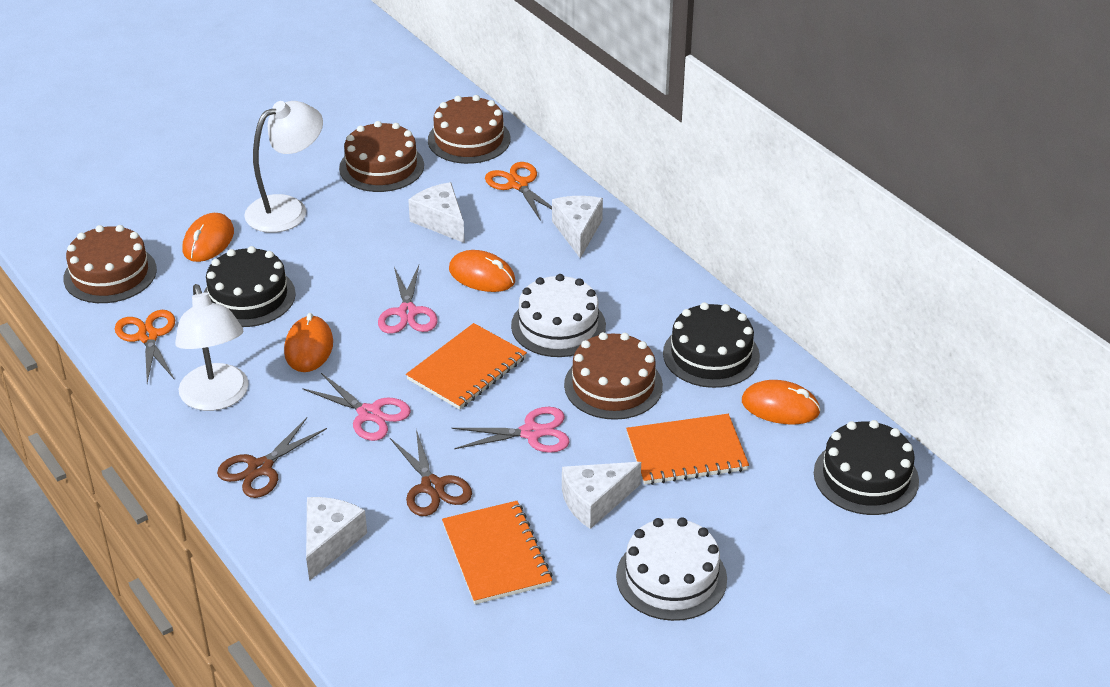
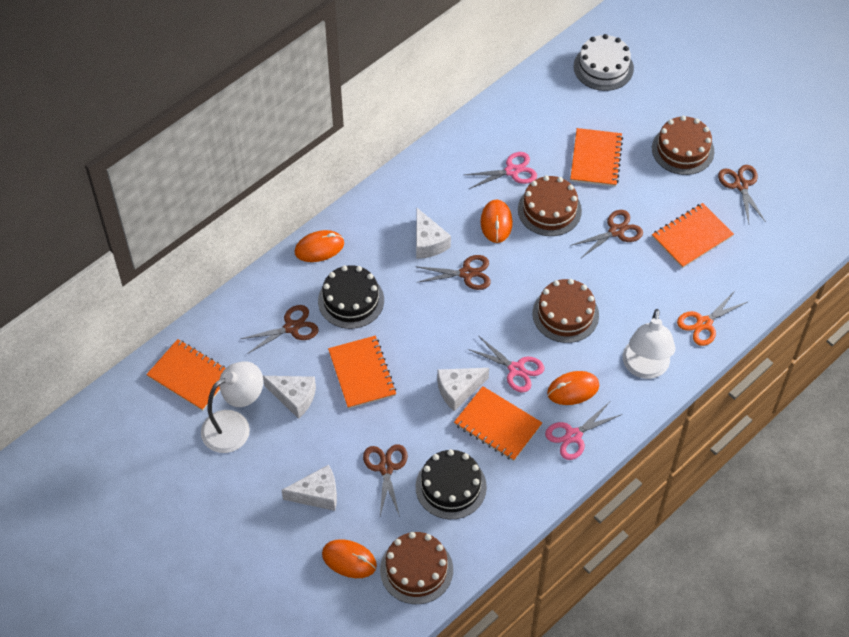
black cake: [203,246,296,327] [663,302,760,388] [814,420,919,515] = 3 -> [318,265,384,329] [416,449,487,519] = 2
brown scissors: [217,417,327,498] [390,429,472,516] = 2 -> [241,305,319,354] [363,444,408,517] [416,255,491,290] [570,210,643,259] [718,165,766,223] = 5
orange notebook: [406,323,527,410] [442,501,552,604] [626,414,749,485] = 3 -> [146,339,225,411] [328,336,397,409] [454,386,542,461] [570,128,623,187] [652,203,734,268] = 5
orange scissors: [115,310,175,383] [485,162,552,221] = 2 -> [677,291,749,346] = 1
white cake: [511,274,606,357] [616,517,727,621] = 2 -> [574,34,634,91] = 1

